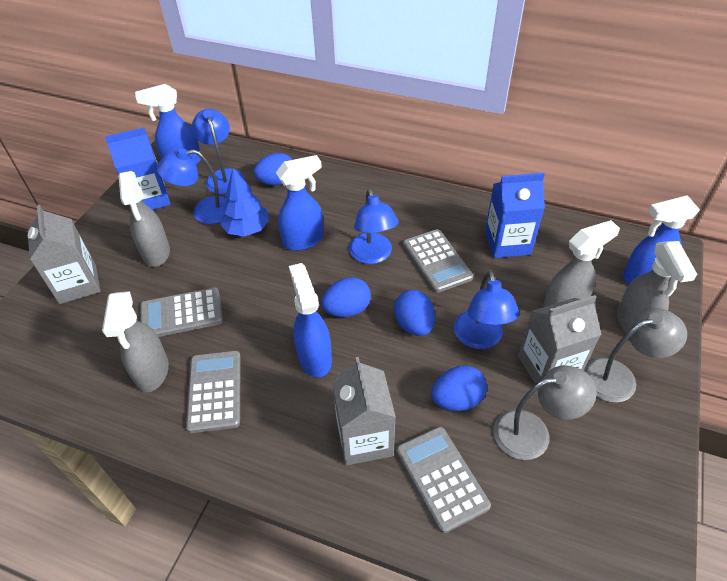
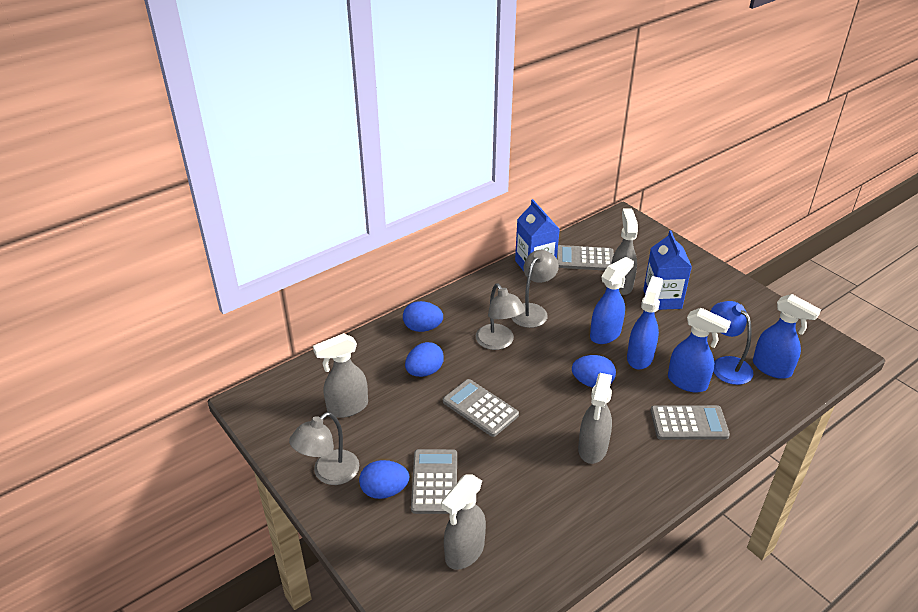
blue lamp: [157,148,227,224] [191,109,245,194] [349,189,398,264] [454,271,519,349] = 4 -> [710,301,753,385] = 1
blue tree: [220,168,269,236] = 1 -> none = 0
grey carton: [28,205,100,304] [332,357,396,466] [518,295,601,384] = 3 -> none = 0
grey lamp: [493,365,597,460] [584,308,687,403] = 2 -> [289,412,359,485] [476,283,525,350] [511,250,559,328] = 3

